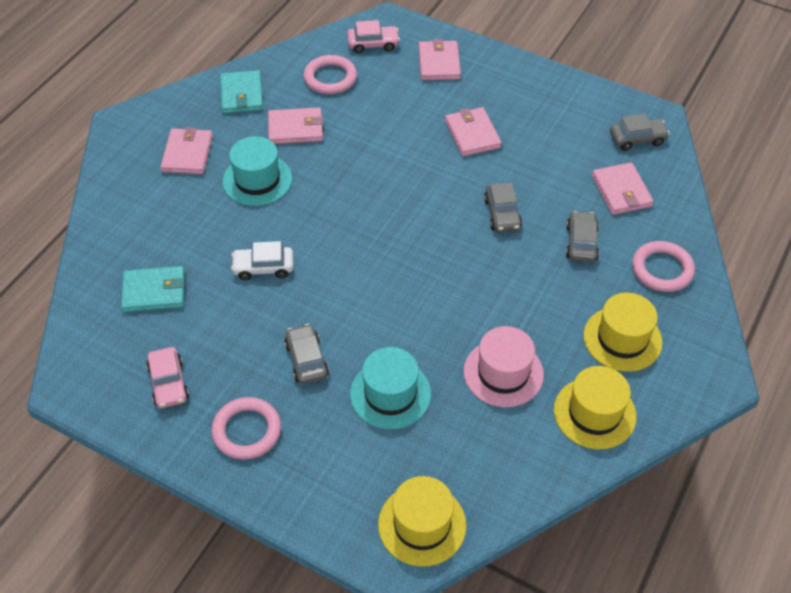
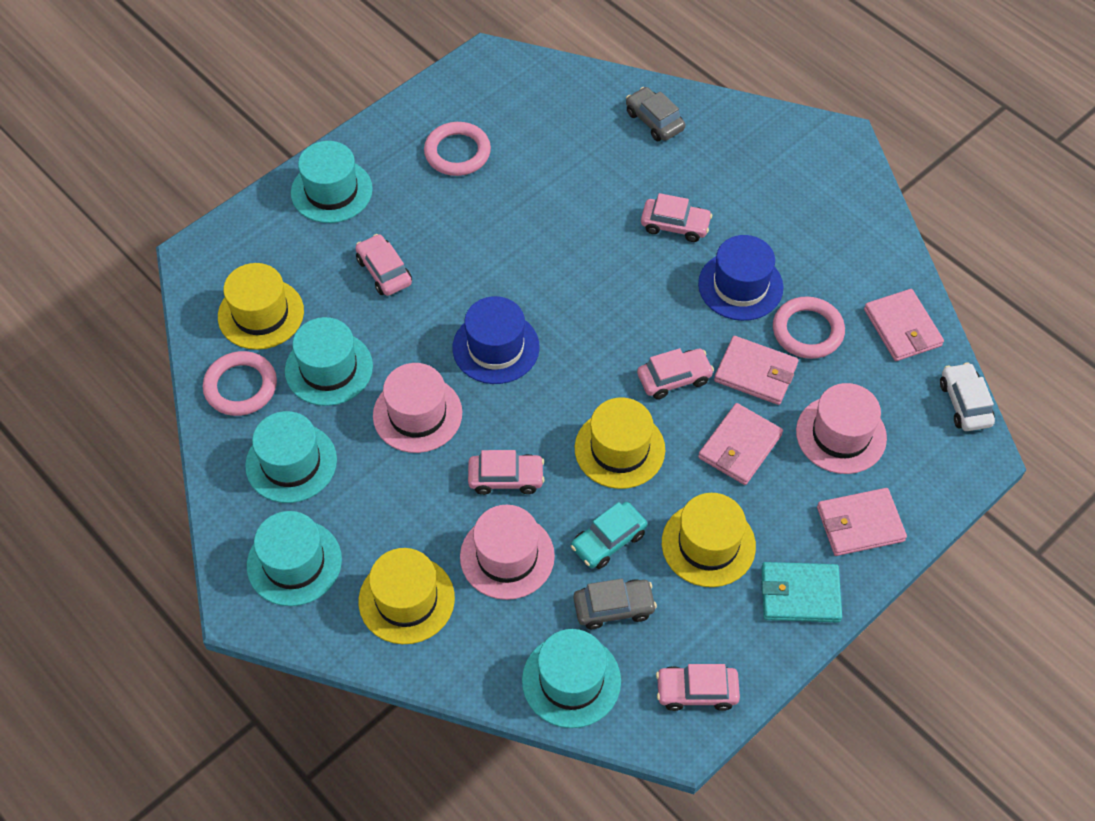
blue hat: none = 0 -> [453,296,540,384] [698,235,783,321] = 2
grey car: [284,324,329,385] [484,182,522,232] [566,211,599,262] [610,114,670,151] = 4 -> [573,579,657,629] [626,87,685,141] = 2
pink car: [146,347,189,408] [347,20,400,53] = 2 -> [355,234,412,296] [468,450,545,495] [637,348,714,399] [641,193,712,242] [656,664,740,711] = 5
pink hat: [464,326,544,407] = 1 -> [373,363,462,453] [460,505,555,600] [796,383,887,474] = 3
pink wallet: [160,127,213,174] [268,107,323,144] [419,39,461,80] [445,107,502,156] [592,162,654,215] = 5 -> [698,403,783,485] [714,336,798,405] [817,488,907,556] [864,289,944,361] = 4
turquoise car: none = 0 -> [571,502,647,569] = 1
turquoise hat: [222,136,292,206] [350,347,431,429] = 2 -> [245,411,337,503] [247,511,342,606] [285,317,373,406] [291,141,373,223] [522,629,621,728] = 5
turquoise wallet: [121,266,185,312] [220,70,263,114] = 2 -> [761,562,842,622] = 1
yellow hat: [378,476,466,567] [554,366,637,449] [584,292,663,372] = 3 -> [218,263,304,350] [359,548,455,644] [575,397,665,489] [662,493,756,587] = 4

